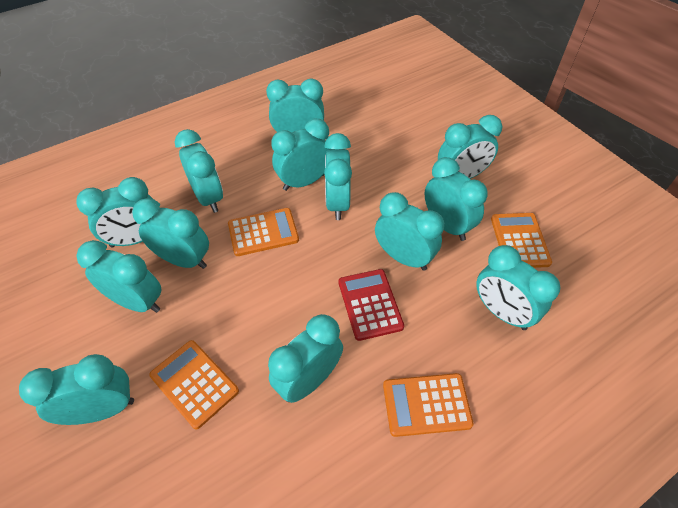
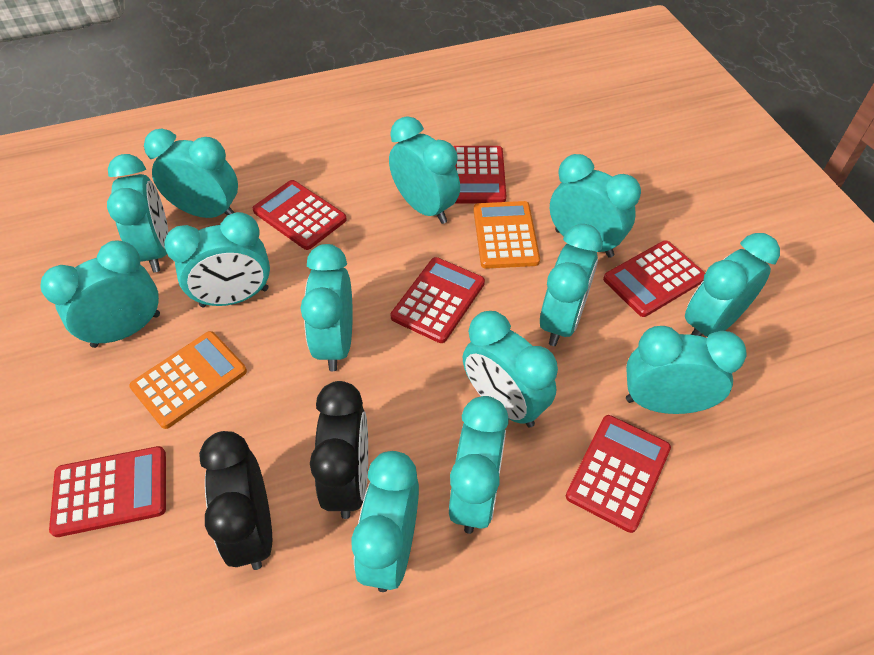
black clock: none = 0 -> [199,431,272,570] [310,381,368,519] = 2
orange calculator: [149,340,239,429] [228,208,299,256] [383,373,474,437] [491,213,552,268] = 4 -> [129,331,247,429] [474,201,540,269] = 2
red calculator: [339,269,404,341] = 1 -> [49,446,166,537] [253,180,347,250] [391,257,485,343] [453,146,506,203] [566,415,671,533] [603,240,705,317] = 6

